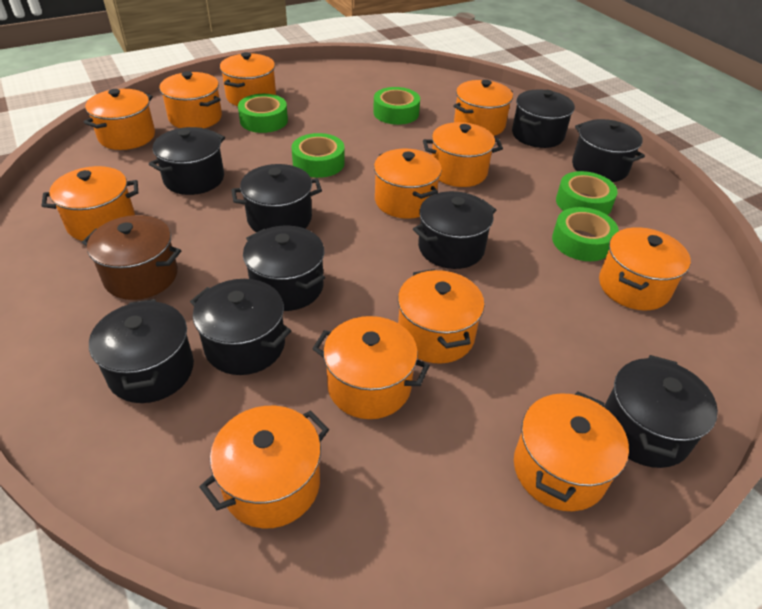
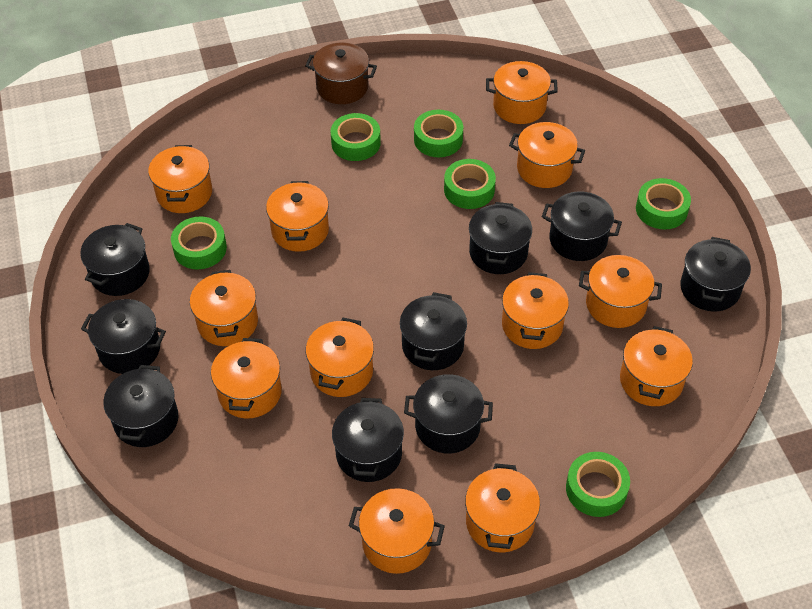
green tape: [238,94,288,133] [292,133,345,178] [373,87,420,125] [552,207,619,261] [556,171,618,215] = 5 -> [171,217,227,269] [331,113,381,161] [414,110,463,157] [444,159,496,209] [566,452,630,517] [636,178,691,229] = 6

